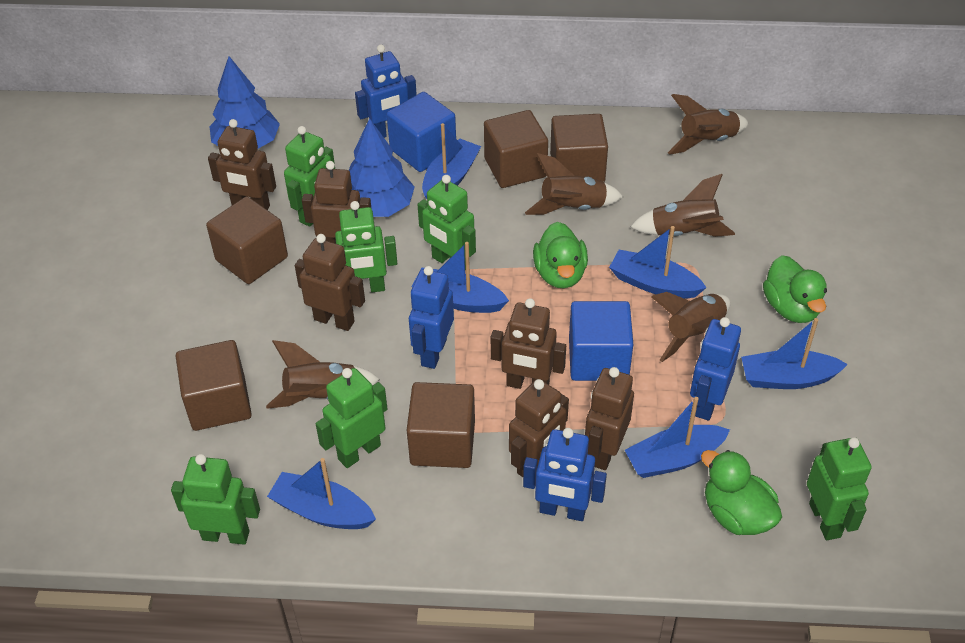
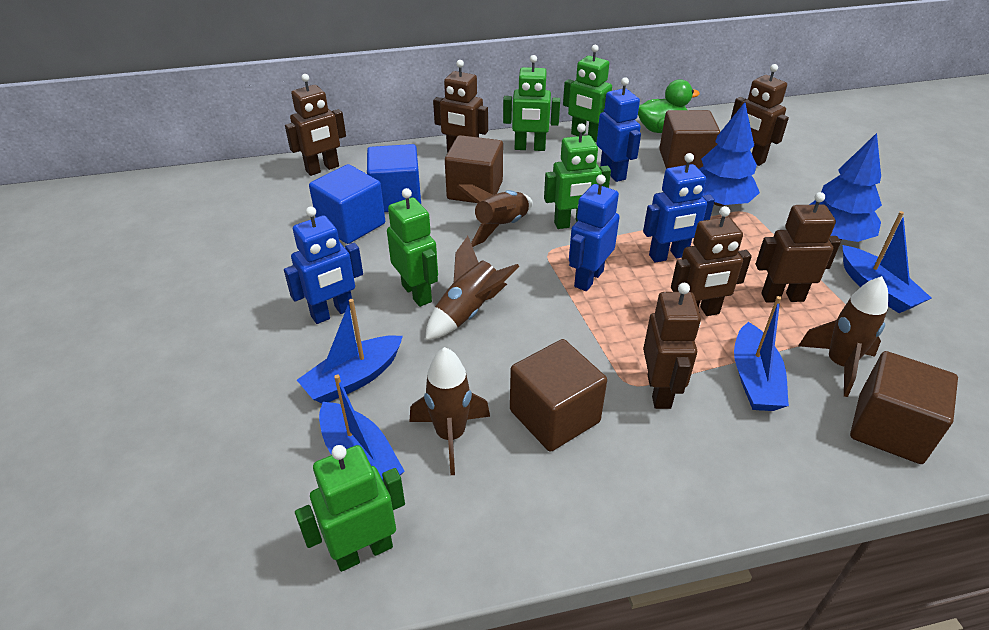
blue boat: [267,458,376,529] [412,242,509,313] [422,123,481,199] [609,226,707,299] [625,397,730,478] [741,318,848,389] = 6 -> [297,299,403,403] [319,374,405,480] [734,296,789,411] [843,211,932,313] = 4
brown cube: [176,340,252,431] [206,196,288,284] [407,382,475,468] [484,110,548,188] [550,114,608,182] = 5 -> [445,135,503,203] [510,339,607,452] [659,110,720,169] [850,351,958,464] = 4
brown rocket: [266,340,380,409] [525,153,623,215] [630,174,735,237] [651,292,730,362] [668,94,749,155] = 5 -> [409,347,490,475] [425,236,520,340] [457,185,533,247] [798,276,888,397] = 4
green duck: [533,222,588,288] [701,450,782,535] [763,255,827,323] = 3 -> [638,79,700,133] = 1
green robot: [171,454,260,545] [284,126,335,227] [315,368,387,468] [335,201,397,292] [417,175,476,270] [807,437,872,540] = 6 -> [295,445,405,572] [387,188,438,307] [503,55,560,151] [544,123,611,229] [563,45,612,142] = 5

